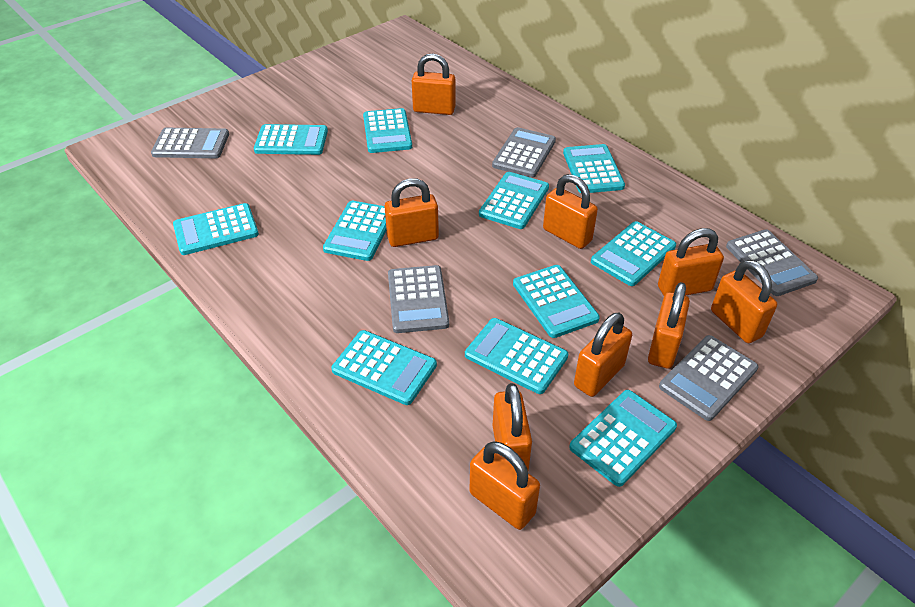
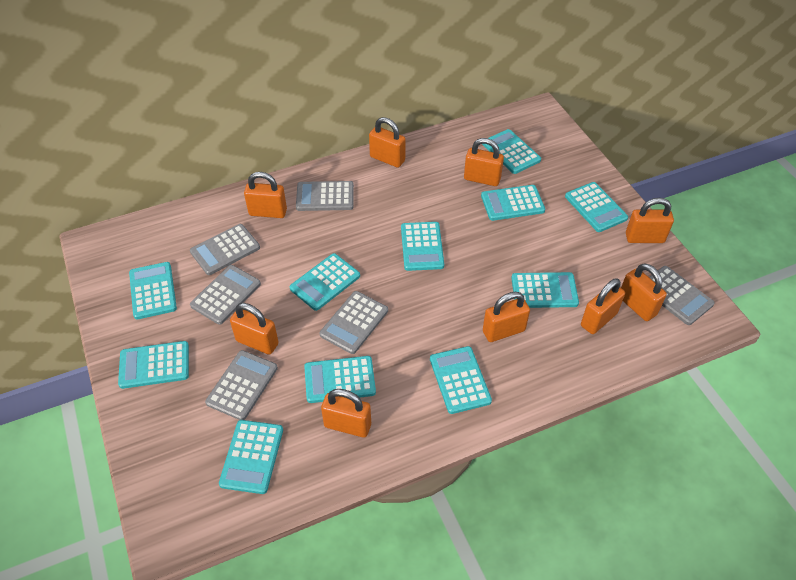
grey calculator: [151,128,229,158] [388,265,449,333] [492,127,556,178] [659,335,758,421] [726,229,818,296] = 5 -> [190,224,260,275] [190,265,261,325] [205,350,278,420] [296,181,354,211] [320,291,388,354] [649,266,715,325] = 6

